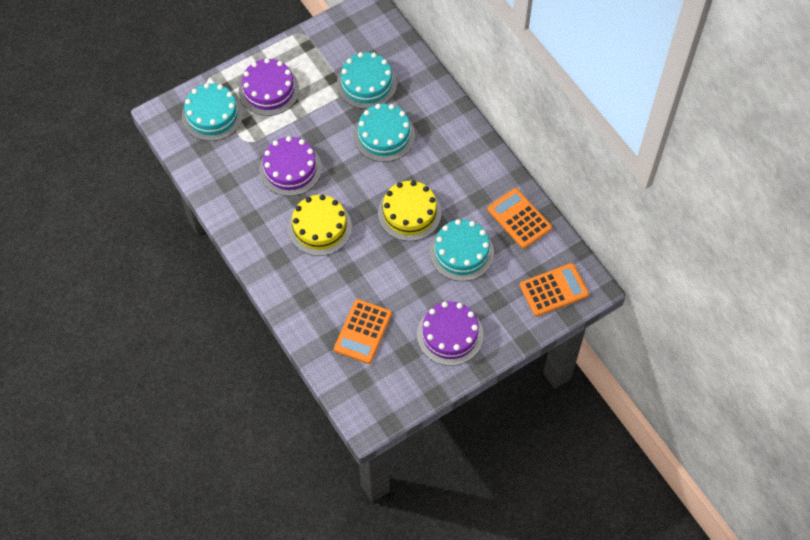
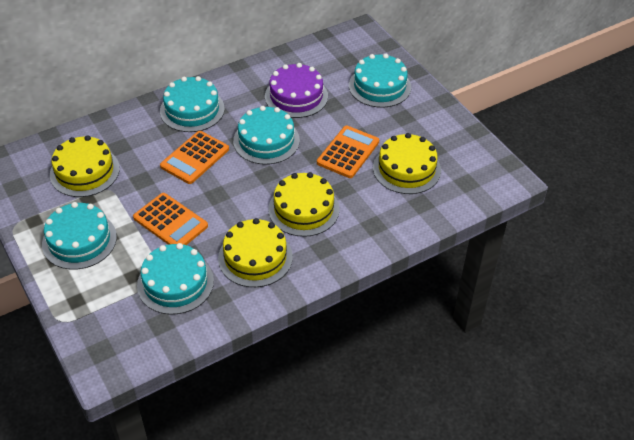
purple cake: [239,58,299,116] [259,136,322,196] [417,301,483,366] = 3 -> [265,63,328,118] = 1
turquoise cake: [182,83,243,141] [337,52,397,109] [353,104,415,162] [430,219,494,281] = 4 -> [42,202,117,269] [137,243,214,314] [160,76,225,132] [233,106,300,165] [349,54,411,108] = 5
yellow cake: [288,195,352,256] [378,180,441,241] = 2 -> [50,135,120,197] [218,218,293,287] [268,172,339,237] [373,133,441,194] = 4

